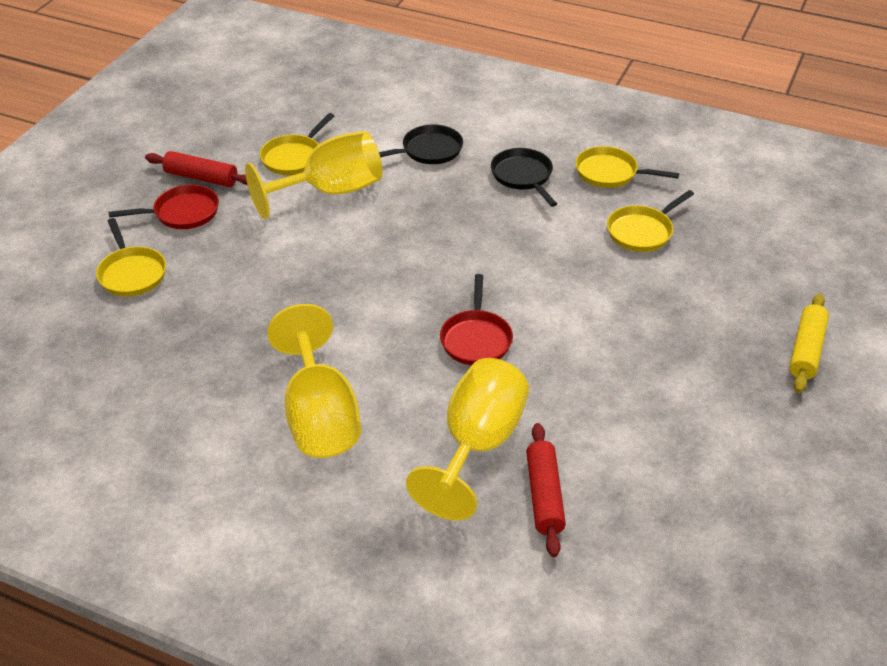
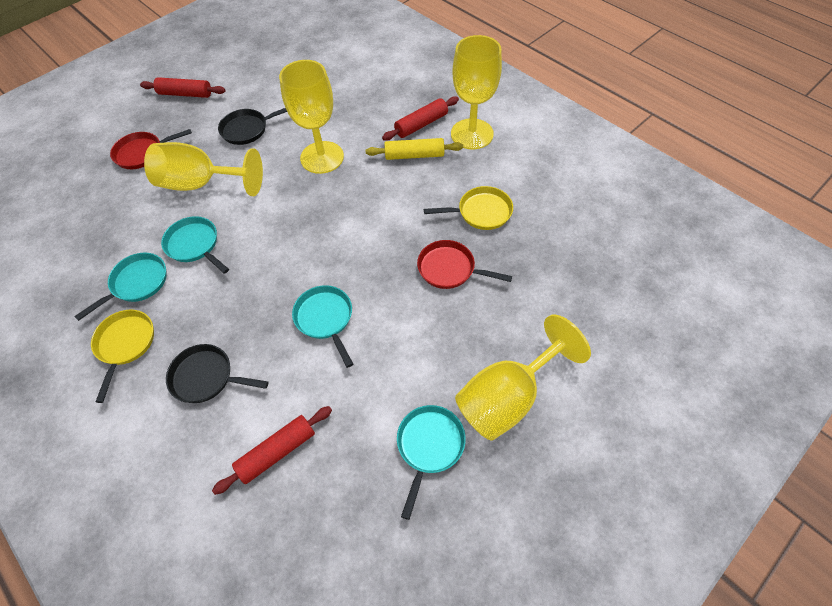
red rolling pin: [145,151,247,187] [526,423,566,557] = 2 -> [140,77,225,98] [212,406,332,495] [382,96,459,141] = 3
turquoise pan: none = 0 -> [74,253,167,321] [161,216,229,274] [292,285,353,368] [397,405,466,520] = 4
yellow goblet: [245,131,382,219] [267,304,361,458] [406,358,529,520] = 3 -> [144,142,263,196] [279,60,344,174] [451,35,502,149] [455,315,591,441] = 4
yellow pan: [96,218,166,296] [260,113,334,175] [576,146,679,188] [607,190,694,252] = 4 -> [91,310,154,403] [424,186,513,230] = 2

